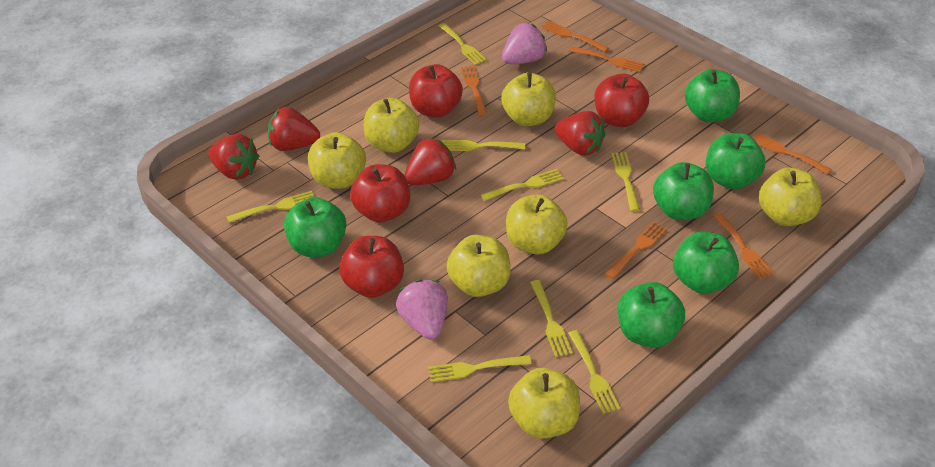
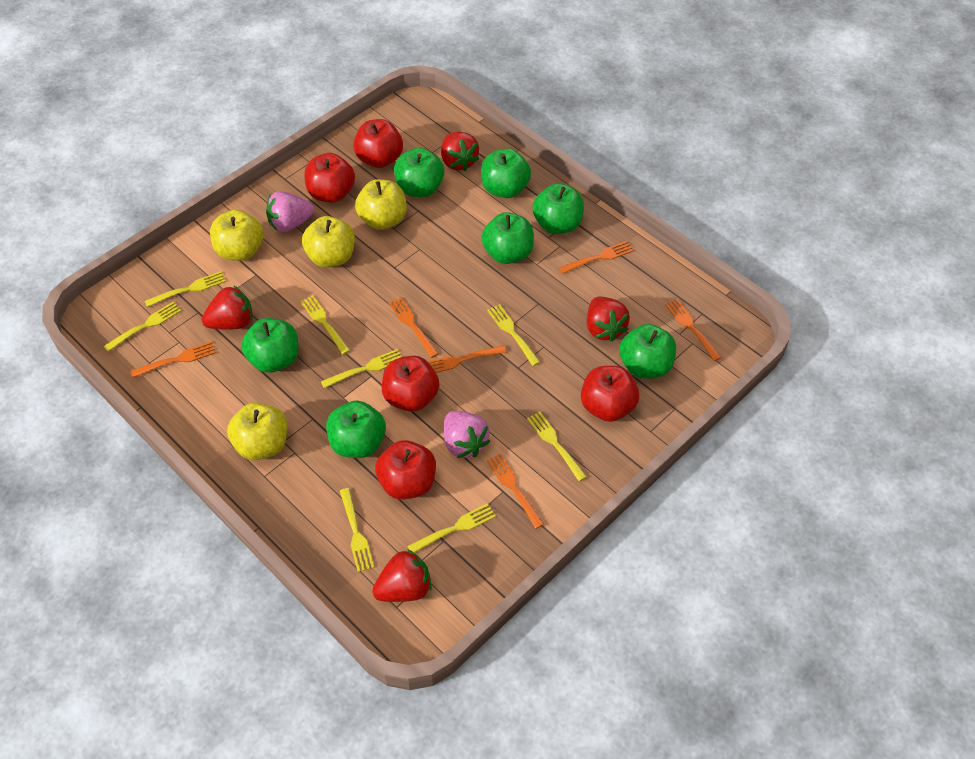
green apple: [284,197,346,257] [618,282,685,347] [653,162,714,220] [673,232,739,294] [685,69,740,122] [706,133,765,189] = 6 -> [241,318,298,373] [326,400,386,458] [394,148,444,197] [481,148,531,198] [481,212,534,264] [532,183,584,234] [619,324,676,379] = 7
red apple: [339,236,404,298] [350,164,410,223] [409,64,463,118] [594,74,649,127] = 4 -> [304,153,355,203] [353,119,403,168] [375,440,436,500] [382,356,439,412] [581,366,639,422] = 5
yellow apple: [308,132,366,189] [364,98,419,153] [446,235,511,297] [501,73,556,126] [506,194,568,255] [508,368,580,439] [759,168,821,226] = 7 -> [210,209,264,261] [227,402,287,460] [302,216,355,268] [355,179,407,230] = 4

